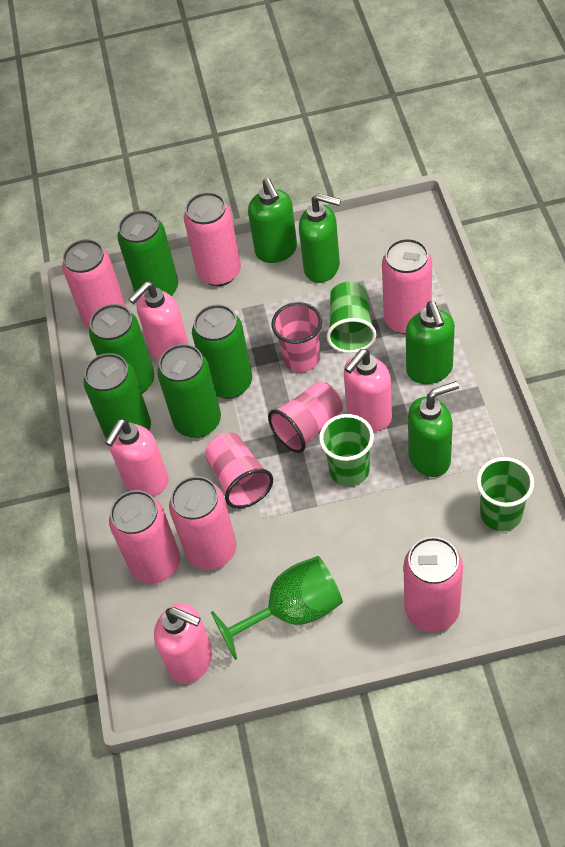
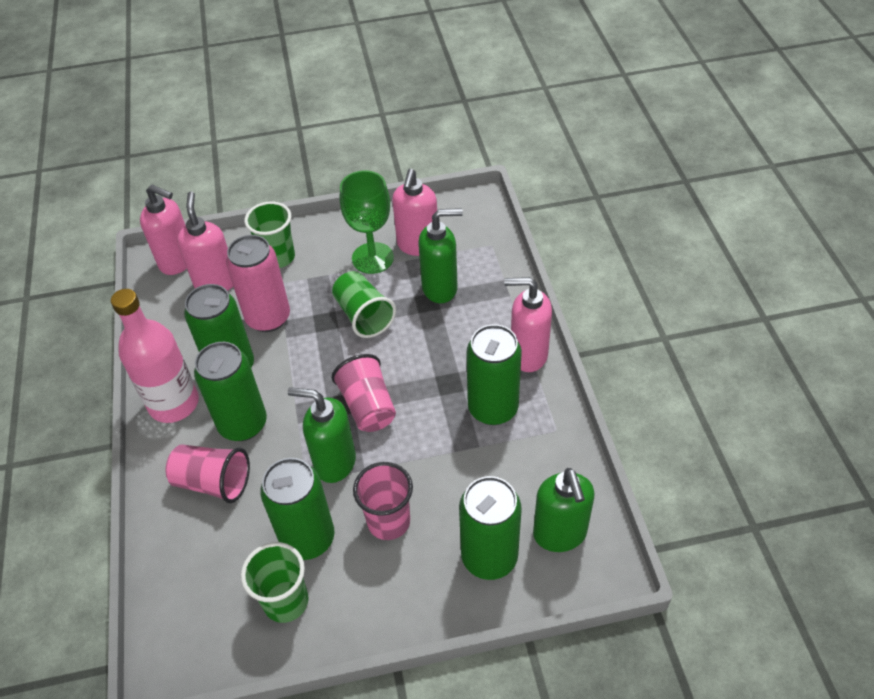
green soap dispenser: [248,178,297,263] [299,193,341,283] [406,301,455,384] [408,381,459,477] = 4 -> [288,387,356,483] [418,208,463,303] [533,468,595,552] = 3
pink bottle: none = 0 -> [111,289,199,423] = 1
pink can: [62,239,126,328] [109,490,180,584] [169,476,236,570] [184,192,241,286] [382,238,432,334] [404,537,463,632] = 6 -> [226,235,290,332] = 1

